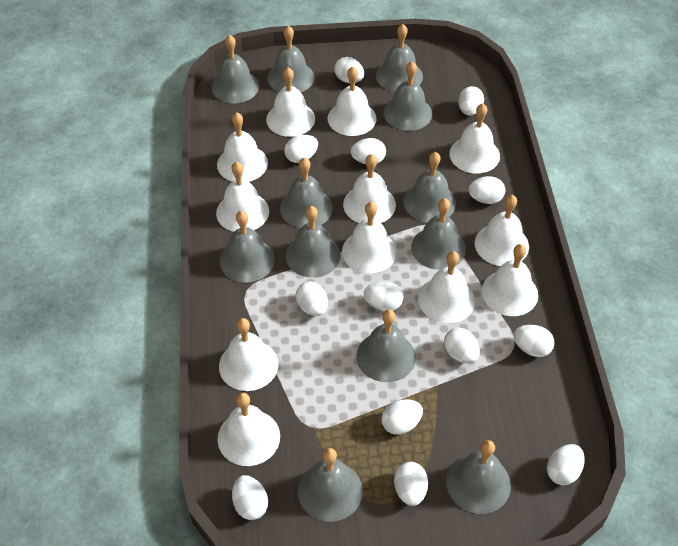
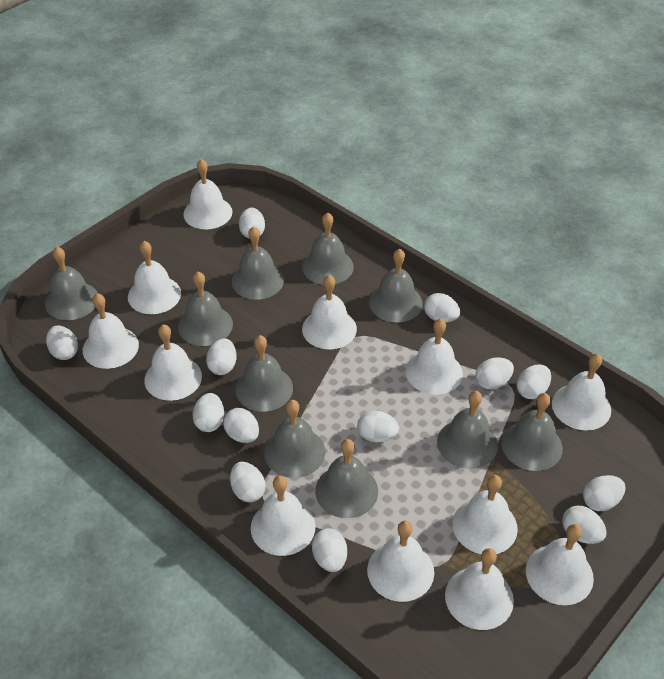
grey bell: [211,35,259,103] [220,211,275,283] [267,26,315,92] [280,158,333,228] [286,206,340,278] [298,448,363,522] [356,309,416,382] [376,24,423,92] [384,62,432,131] [403,152,456,222] [411,198,466,270] [446,440,511,514] = 12 -> [45,247,98,320] [178,272,233,346] [232,226,284,300] [235,335,293,412] [264,400,325,478] [302,212,354,285] [315,439,378,518] [369,249,423,323] [437,391,498,469] [501,393,563,471] = 10

